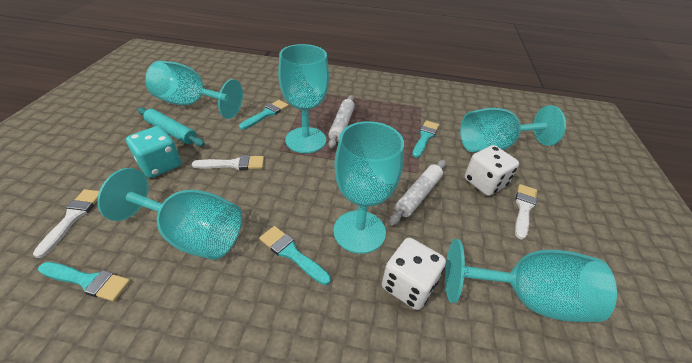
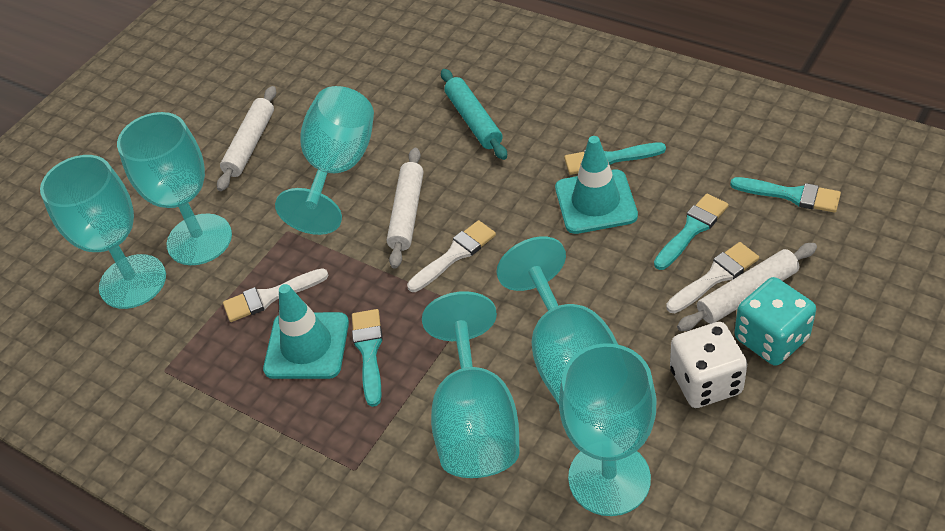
turquoise traffic cone: none = 0 -> [263,284,349,379] [555,136,638,234] = 2
white dice: [382,238,446,310] [465,145,519,196] = 2 -> [670,322,747,408] = 1
white rolling pin: [329,95,355,148] [389,160,446,225] = 2 -> [217,86,276,191] [387,148,424,269] [677,243,817,331] = 3

